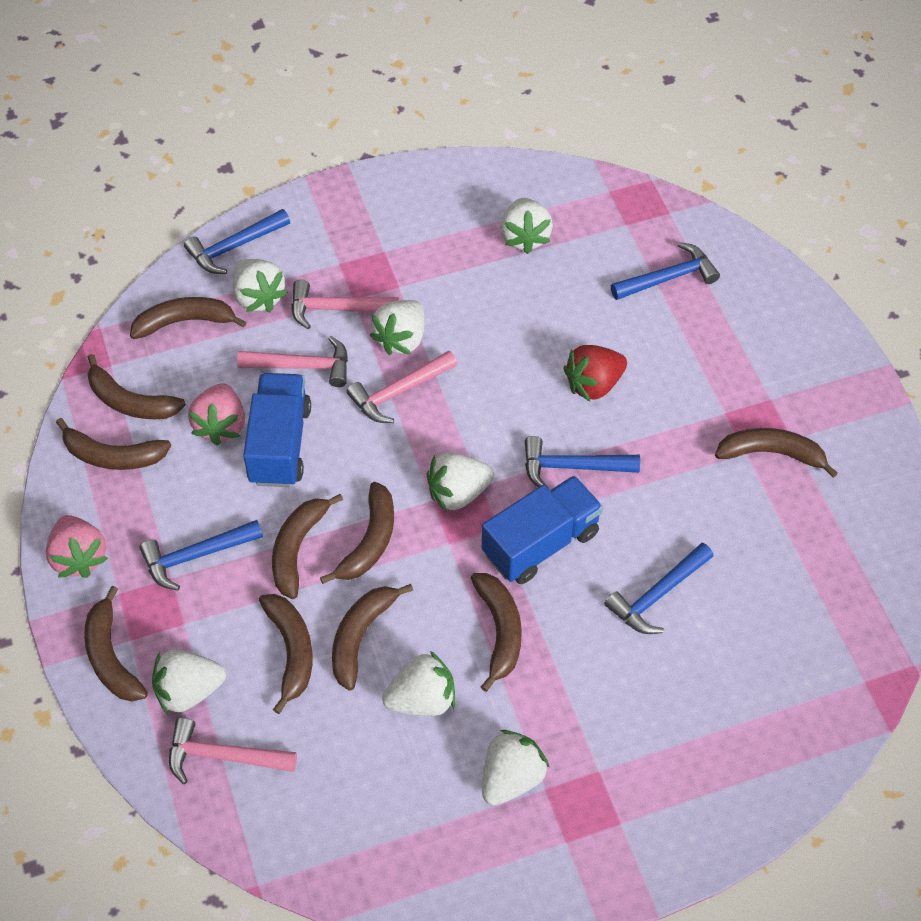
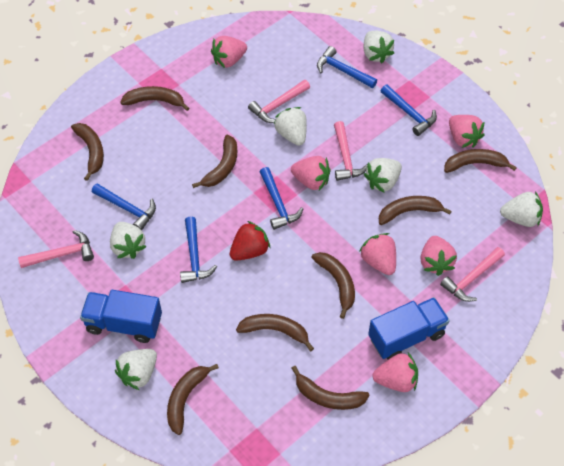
brown banana: [56,418,171,470] [84,586,148,702] [88,354,186,419] [130,297,246,339] [259,594,313,714] [272,494,343,599] [320,482,394,584] [332,584,413,690] [471,573,522,692] [715,428,838,478] = 10 -> [71,123,104,181] [120,86,189,111] [167,364,219,435] [192,135,237,188] [236,314,314,351] [291,366,370,410] [311,252,355,319] [379,196,452,225] [444,149,517,173] = 9
pink strawberry: [46,515,108,578] [188,383,245,446] = 2 -> [211,36,247,68] [291,156,331,190] [359,233,396,275] [372,353,418,392] [420,236,457,276] [449,115,484,148] = 6
white strawberry: [152,650,226,714] [233,259,288,312] [369,300,424,355] [382,651,455,716] [427,452,494,511] [482,730,550,805] [500,198,553,254] = 7 -> [110,222,147,259] [115,349,157,390] [274,107,307,146] [363,31,394,63] [364,158,402,193] [500,191,543,227] = 6

